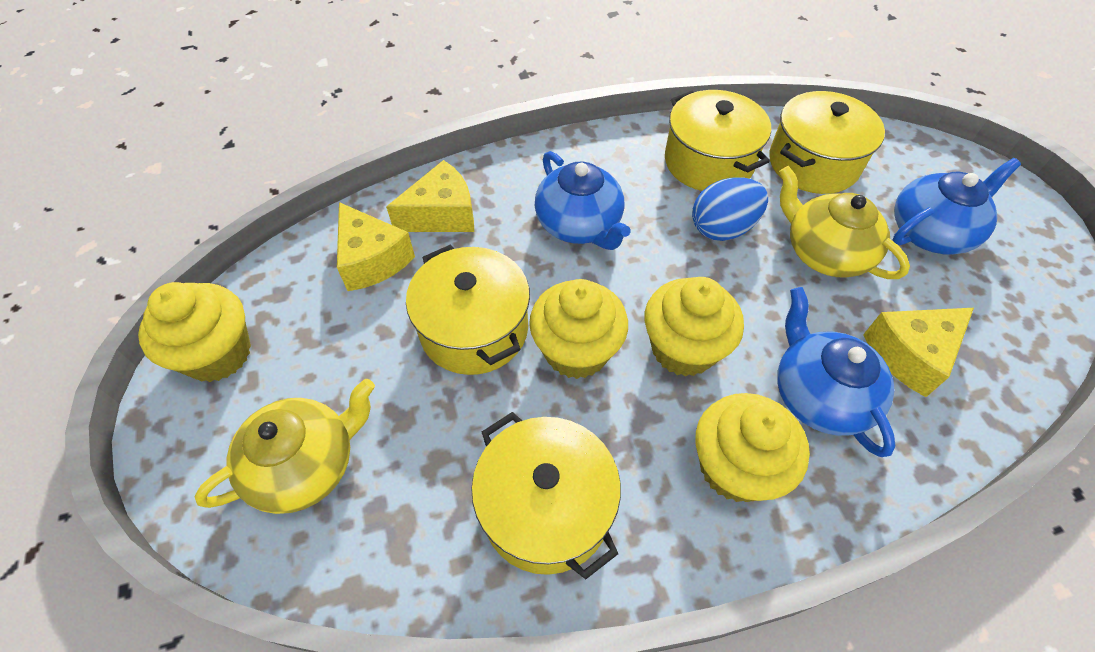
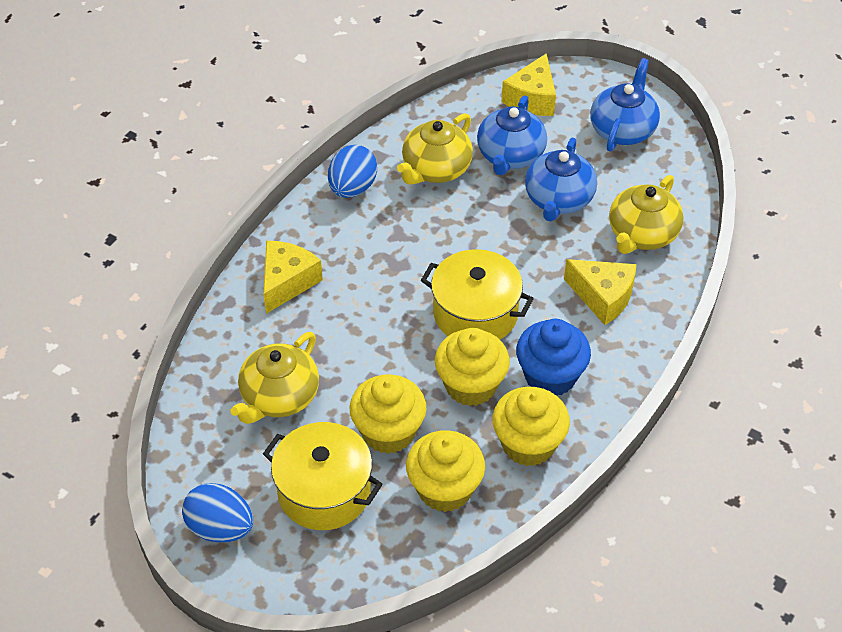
blue cupcake: none = 0 -> [516,319,591,396] = 1
blue egg: [692,177,768,241] = 1 -> [182,483,253,542] [328,145,377,198] = 2
yellow pot: [406,245,530,375] [471,412,621,579] [665,90,771,191] [769,91,885,194] = 4 -> [263,422,383,530] [421,249,534,340] = 2
yellow teapot: [194,379,375,514] [779,166,910,279] = 2 -> [231,332,319,424] [397,113,473,185] [609,175,684,254] = 3

